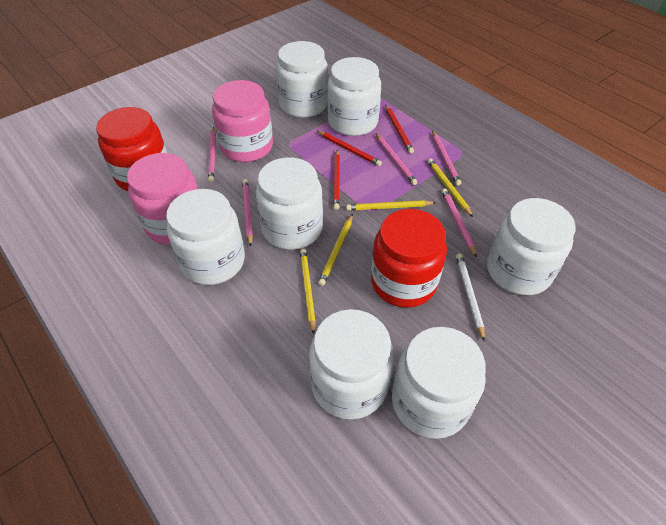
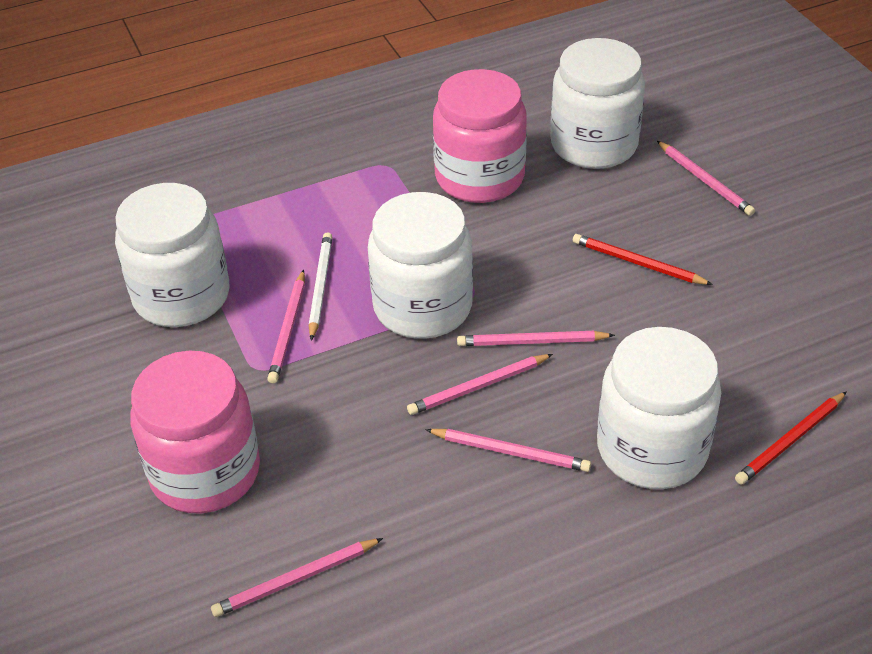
pink pencil: [208,127,216,182] [242,179,253,247] [376,133,417,185] [432,130,461,186] [441,188,477,257] = 5 -> [211,538,383,617] [267,270,305,383] [407,354,553,415] [425,429,591,472] [457,331,615,346] [657,141,755,216] = 6
red jar: [96,107,167,191] [371,209,447,307] = 2 -> none = 0
red pencil: [317,131,382,166] [333,149,340,210] [385,104,414,154] = 3 -> [573,234,713,285] [735,391,847,485] = 2
white jar: [166,189,245,285] [256,157,323,250] [276,41,328,118] [309,309,394,420] [327,57,381,136] [392,327,486,439] [487,198,576,295] = 7 -> [115,183,229,327] [368,192,473,339] [550,38,645,169] [597,327,721,489] = 4
yellow pencil: [300,249,316,334] [318,214,353,286] [346,200,436,210] [428,158,473,217] = 4 -> none = 0

